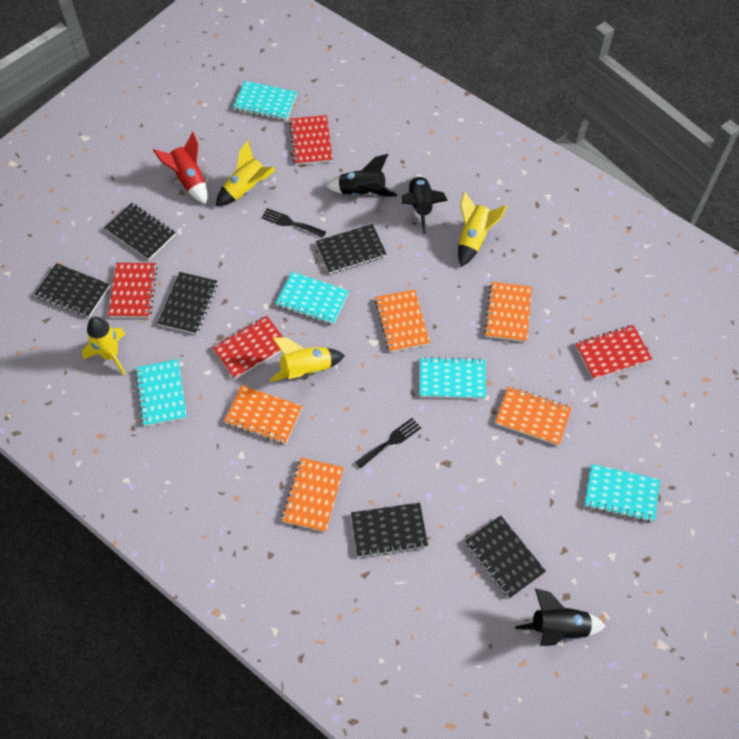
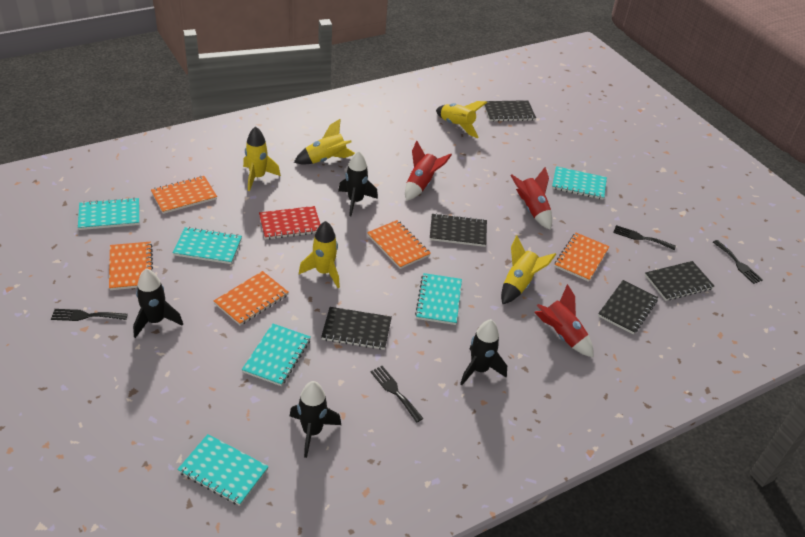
black fork: [261,208,326,237] [356,418,421,468] = 2 -> [51,309,128,321] [371,366,424,423] [613,225,676,250] [713,240,763,284] = 4
black notebook: [35,263,110,317] [105,203,175,260] [158,272,218,334] [316,224,386,274] [351,502,428,558] [465,515,546,599] = 6 -> [321,307,392,350] [430,213,487,247] [484,100,536,122] [598,280,658,335] [645,261,714,301] = 5
black rocket: [326,154,397,196] [402,174,448,234] [515,588,605,646] = 3 -> [133,268,183,338] [290,381,341,458] [338,151,378,216] [460,319,507,385] = 4
red notebook: [108,263,157,318] [212,315,284,379] [289,115,333,165] [575,325,652,380] = 4 -> [259,206,320,240] = 1
red rocket: [153,132,207,204] = 1 -> [405,141,452,201] [510,167,552,230] [534,284,594,357] = 3
turquoise notebook: [135,359,187,426] [233,81,297,121] [275,272,349,325] [420,357,486,399] [585,464,660,522] = 5 -> [78,198,139,230] [173,227,242,264] [177,434,269,506] [242,323,311,386] [415,273,462,325] [552,166,607,200] = 6
yellow rocket: [82,317,126,375] [216,141,275,206] [270,337,345,382] [458,191,507,267] = 4 -> [243,126,281,191] [294,119,355,164] [299,221,340,288] [436,101,487,138] [501,235,556,305] = 5

